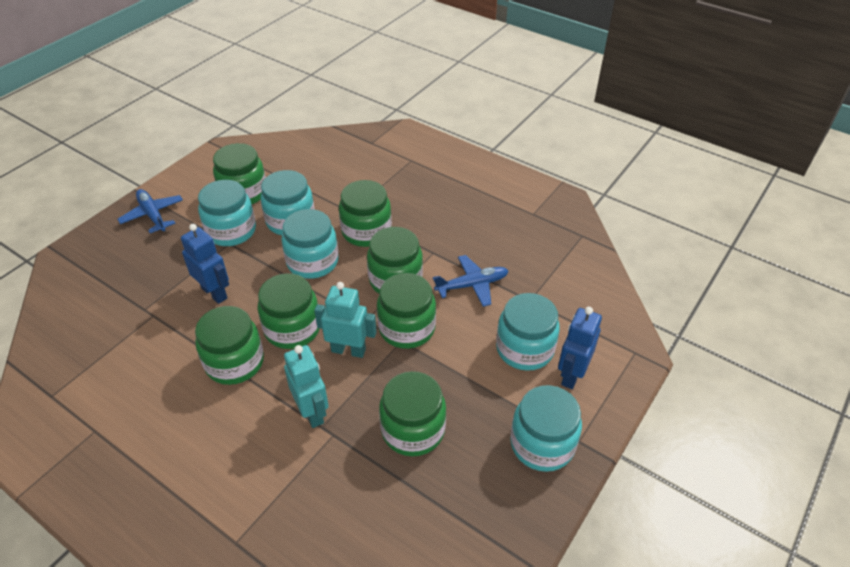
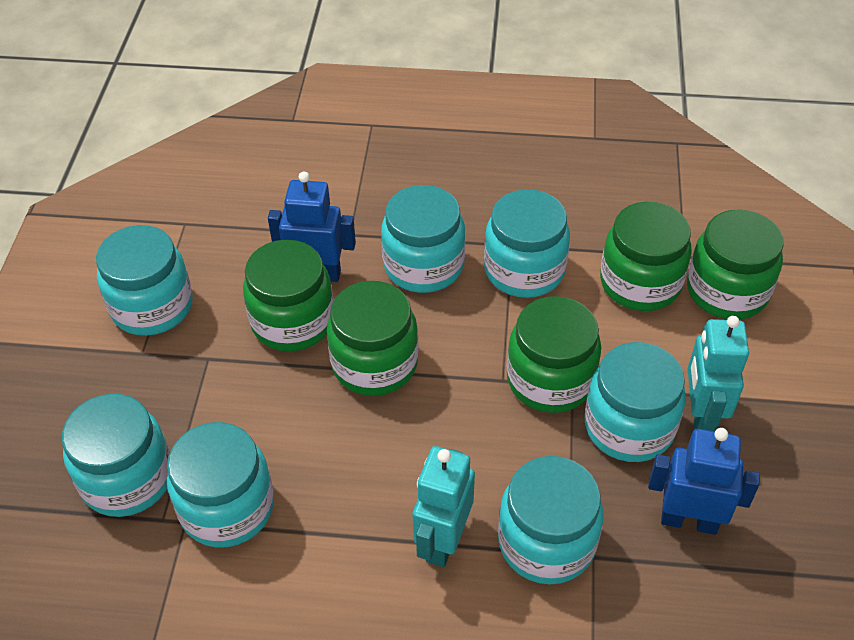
blue plane: [118,189,183,233] [433,255,508,307] = 2 -> none = 0
green jar: [195,306,264,385] [213,143,266,204] [258,273,320,349] [339,180,392,247] [367,227,423,294] [377,273,436,349] [379,371,446,456] = 7 -> [243,239,334,352] [327,281,419,396] [507,296,601,413] [600,202,692,311] [687,209,784,319] = 5
turquoise jar: [198,180,256,246] [261,170,315,235] [281,209,339,279] [496,293,560,371] [510,385,582,472] = 5 -> [62,394,170,517] [96,225,192,336] [167,422,274,548] [381,185,465,293] [484,189,570,298] [498,456,604,584] [584,342,686,462] = 7

